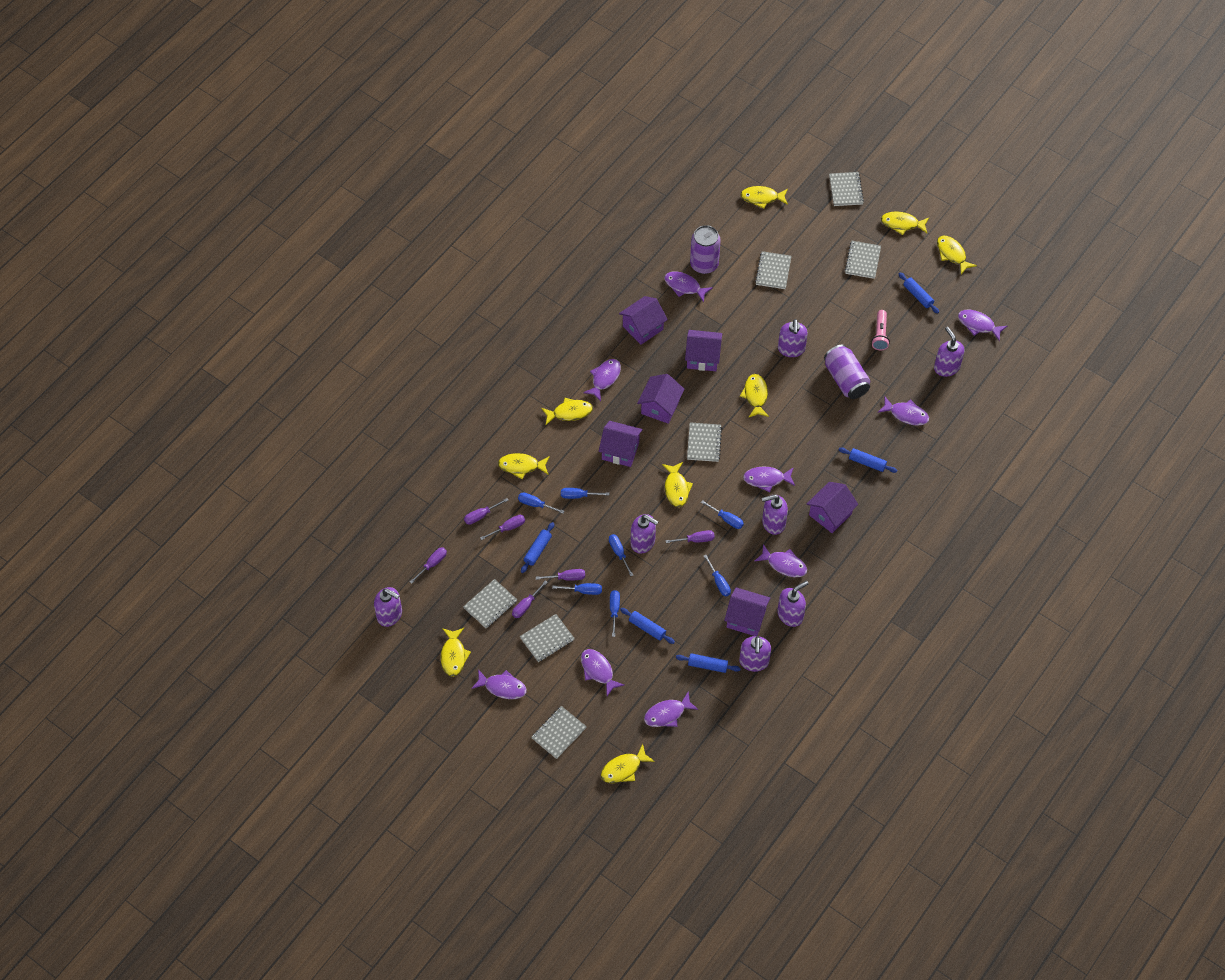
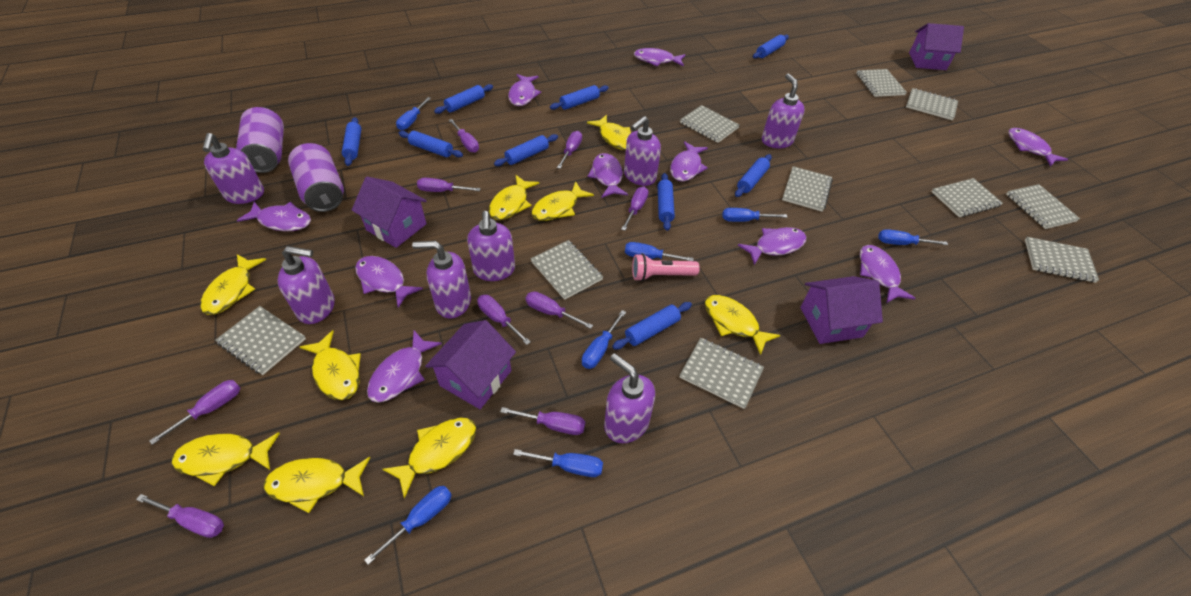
blue rolling pin: [521,522,554,573] [620,608,675,644] [676,653,741,673] [839,447,898,473] [899,272,939,314] = 5 -> [342,117,361,166] [399,131,463,157] [434,84,493,114] [494,134,558,166] [550,85,609,110] [612,302,692,350] [657,173,675,231] [735,154,772,197] [753,35,789,59] = 9
grey notebook: [463,579,517,628] [520,614,575,662] [531,706,587,759] [687,422,722,462] [755,251,792,289] [829,172,864,206] [845,241,881,279] = 7 -> [215,306,306,375] [530,240,603,300] [680,105,740,143] [680,338,764,409] [782,166,833,212] [856,69,907,97] [906,88,958,120] [932,178,1003,217] [1006,184,1080,229] [1025,237,1099,283] = 10
purple fish: [471,669,527,699] [581,649,624,696] [583,359,621,401] [644,692,699,727] [664,271,713,303] [743,467,795,492] [755,544,807,577] [878,396,929,426] [958,310,1007,341] = 9 -> [237,202,311,231] [355,256,423,308] [367,331,442,403] [508,74,541,106] [587,153,628,198] [634,48,686,67] [670,141,708,182] [738,227,806,265] [860,245,916,303] [1008,128,1068,167] = 10
purple house: [599,421,643,467] [619,296,668,345] [637,374,684,424] [685,330,722,371] [724,587,770,636] [807,482,858,533] = 6 -> [352,177,427,248] [425,320,516,409] [800,276,883,344] [909,23,964,70] = 4
purple screwdriver: [410,547,447,584] [464,498,509,525] [480,515,525,540] [512,580,547,618] [536,569,585,581] [665,530,715,543] = 6 -> [136,494,224,538] [149,380,240,445] [417,178,481,192] [449,119,479,153] [477,295,530,345] [500,407,585,435] [526,291,593,329] [557,131,582,169] [621,187,649,231] = 9

